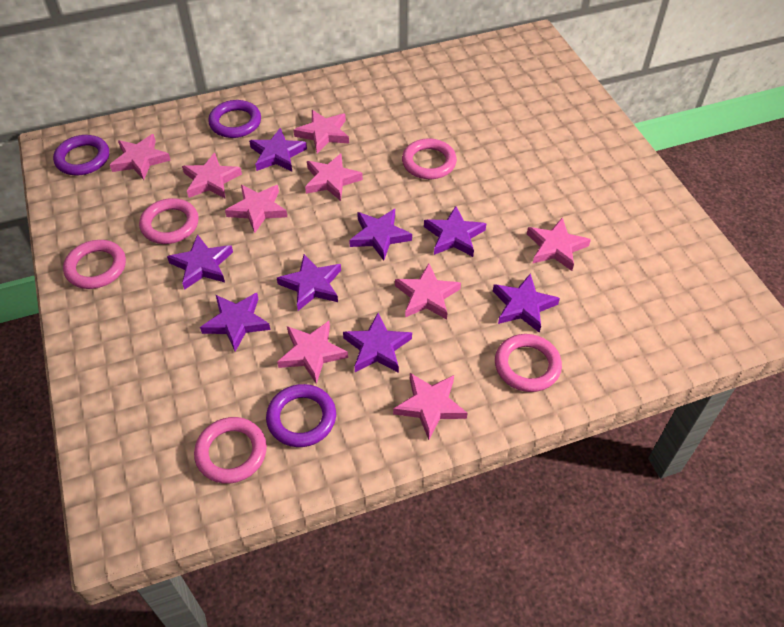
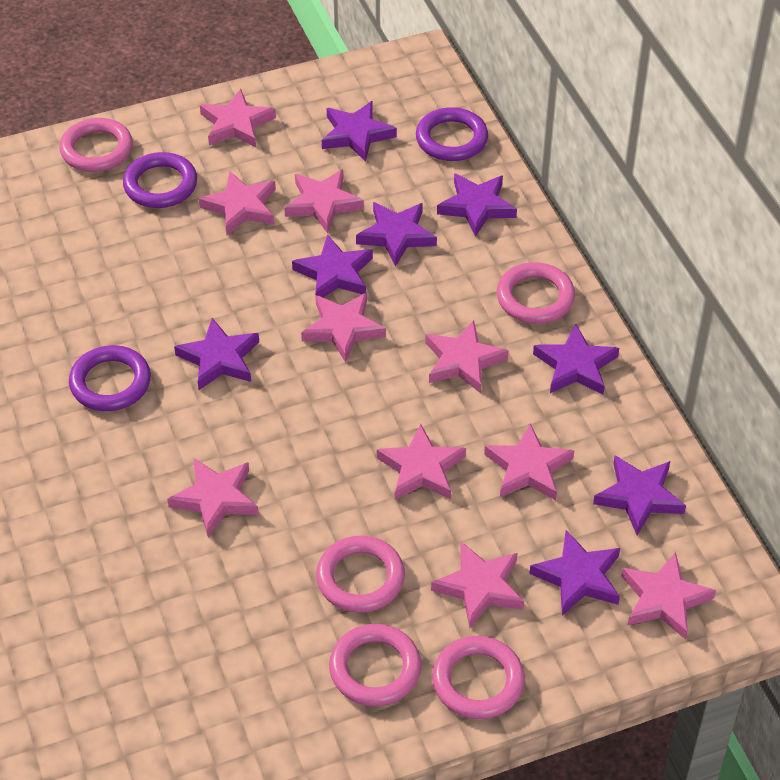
pink star: [110,134,171,180] [182,152,242,198] [225,185,287,233] [277,321,348,384] [294,110,349,153] [305,153,363,201] [393,373,468,440] [395,263,461,320] [527,218,591,271] = 9 -> [167,458,259,538] [199,171,276,235] [200,89,276,147] [284,169,364,233] [301,293,386,363] [377,423,466,500] [425,320,509,393] [431,542,524,628] [484,423,574,500] [621,552,716,640] = 10

